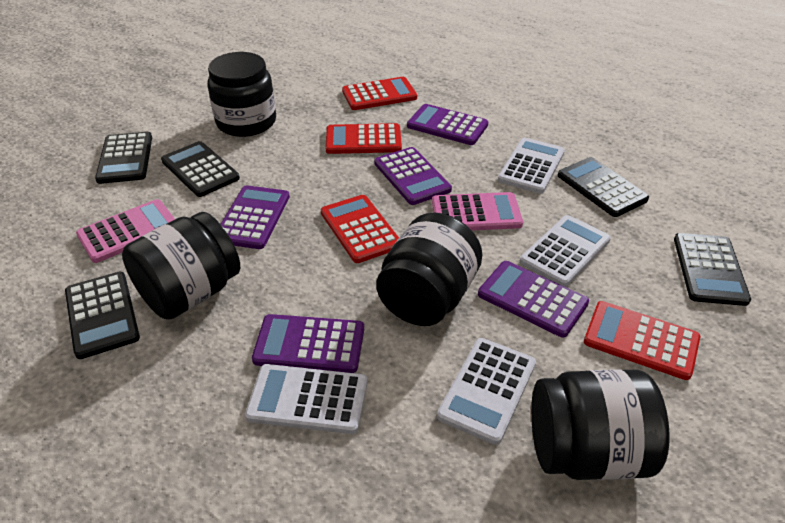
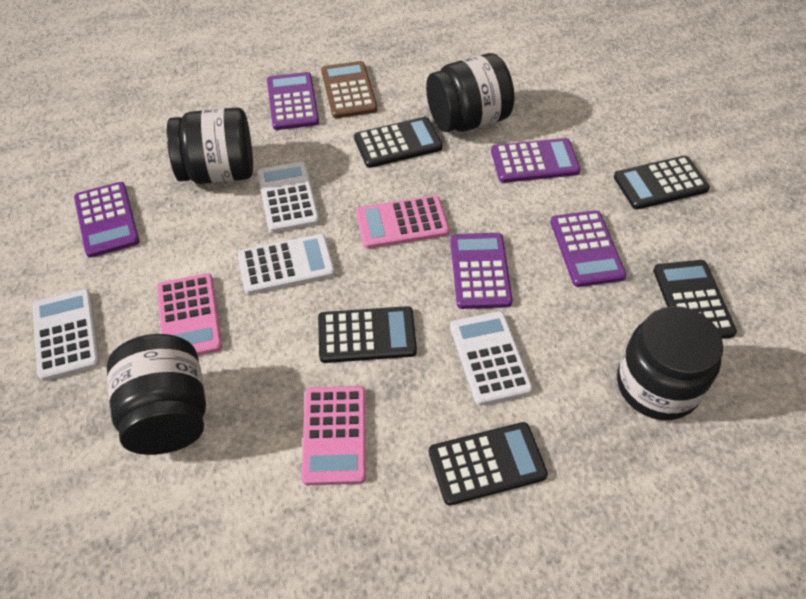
brown calculator: none = 0 -> [321,61,377,118] = 1
pink calculator: [76,199,175,263] [432,192,523,230] = 2 -> [157,273,222,355] [301,386,366,485] [356,195,449,249] = 3
red calculator: [321,195,399,263] [325,123,402,154] [342,77,417,110] [584,301,700,380] = 4 -> none = 0

